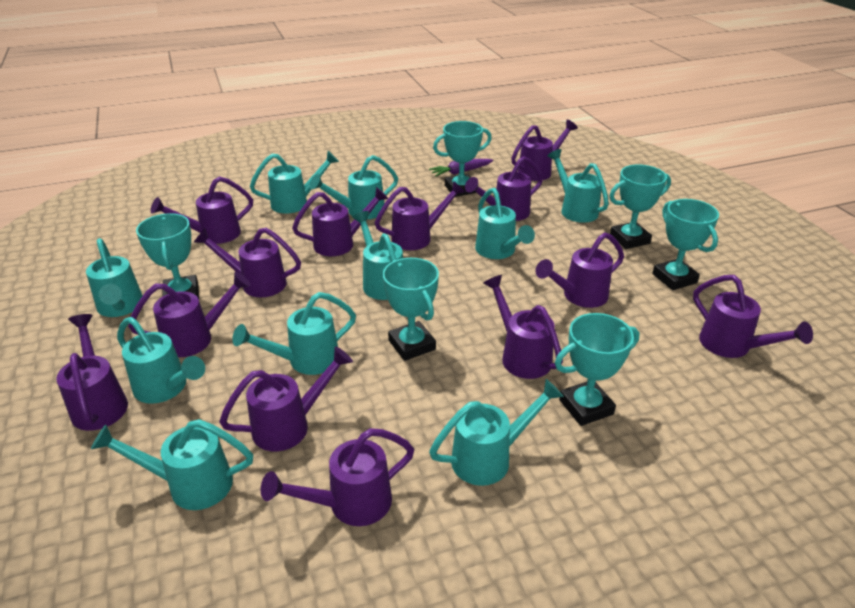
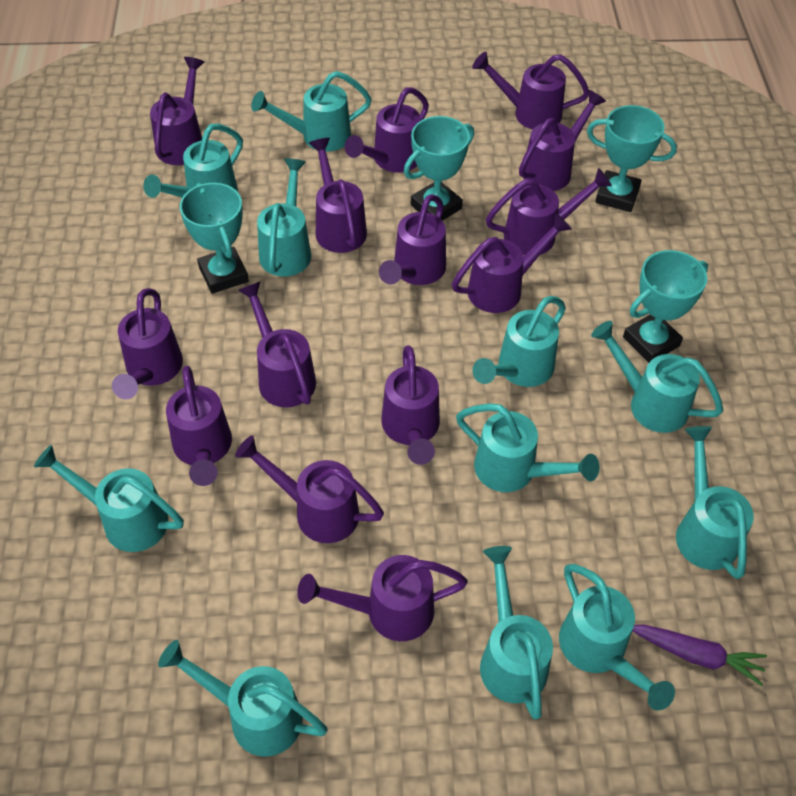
purple watering can: [56,314,128,431] [128,272,251,357] [151,176,253,244] [193,228,301,297] [219,346,353,451] [261,428,414,526] [292,187,388,256] [375,181,465,250] [465,156,543,221] [483,275,563,379] [511,120,578,181] [536,232,624,308] [693,275,813,358] = 13 -> [112,288,183,399] [150,57,204,165] [166,366,232,486] [235,435,384,543] [238,281,316,407] [297,555,468,641] [309,138,367,253] [345,87,429,173] [379,194,446,285] [381,345,440,465] [452,213,572,313] [472,52,589,129] [486,168,612,255] [519,90,606,191] = 14
turquoise trophy: [136,213,199,299] [382,258,439,361] [433,121,492,197] [555,313,639,426] [609,165,671,249] [652,199,719,290] = 6 -> [180,183,249,294] [404,116,474,221] [587,105,677,212] [623,250,708,363] = 4
turquoise watering can: [86,238,143,317] [91,419,253,510] [117,317,205,404] [232,292,356,375] [250,151,339,214] [310,155,398,219] [352,211,403,300] [429,379,564,486] [475,188,535,259] [547,149,609,223] = 10 -> [34,445,184,552] [143,124,243,198] [158,640,328,757] [251,71,372,152] [257,158,311,277] [456,403,599,492] [472,296,566,387] [480,546,553,719] [559,564,675,711] [591,321,724,433] [676,426,754,579] = 11

